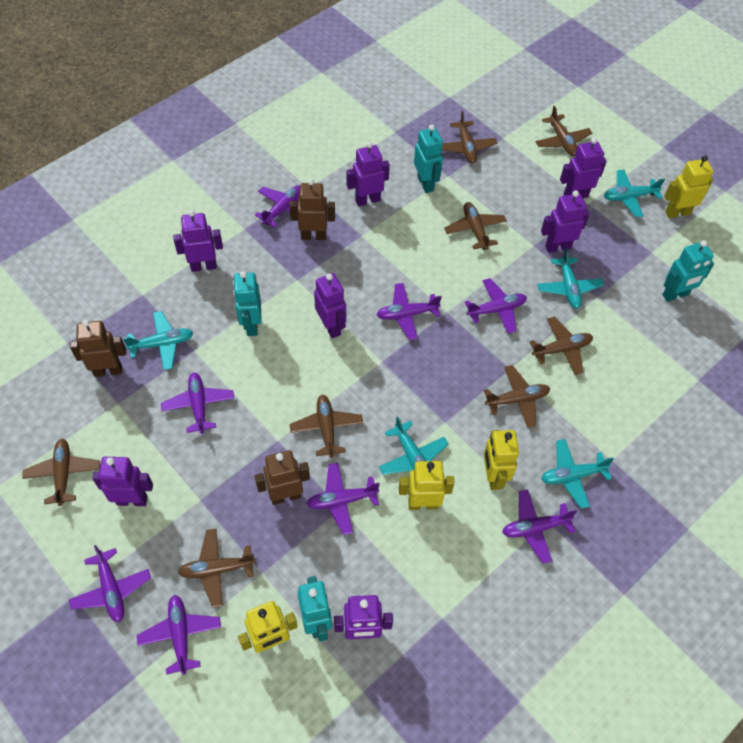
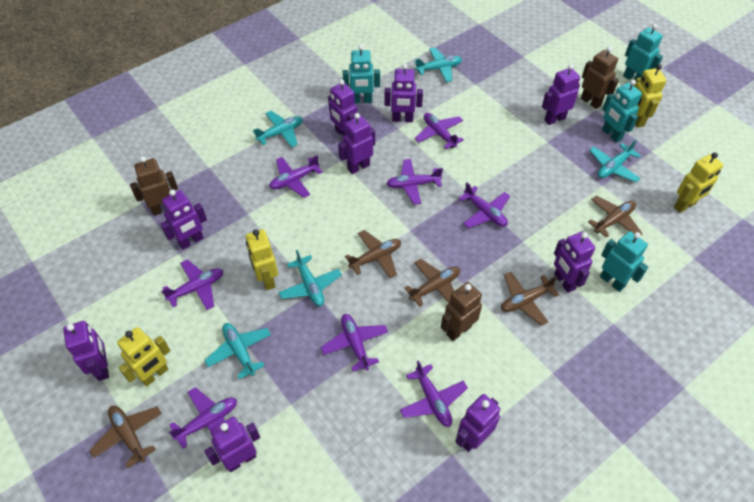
brown plane: [22,439,100,506] [178,529,255,608] [290,395,363,458] [442,111,497,164] [444,202,507,250] [484,365,550,428] [530,317,593,375] [535,106,592,156] = 8 -> [89,406,162,468] [345,230,401,278] [404,259,460,307] [501,272,559,326] [588,196,643,238] = 5
purple robot: [93,457,153,506] [173,210,223,272] [314,273,346,338] [334,595,393,639] [346,142,390,207] [541,190,589,253] [560,137,607,198] = 7 -> [63,321,109,381] [160,189,207,249] [204,417,260,472] [328,79,357,136] [338,113,375,174] [384,64,423,122] [455,394,500,452] [542,64,580,125] [554,232,595,293] = 9

